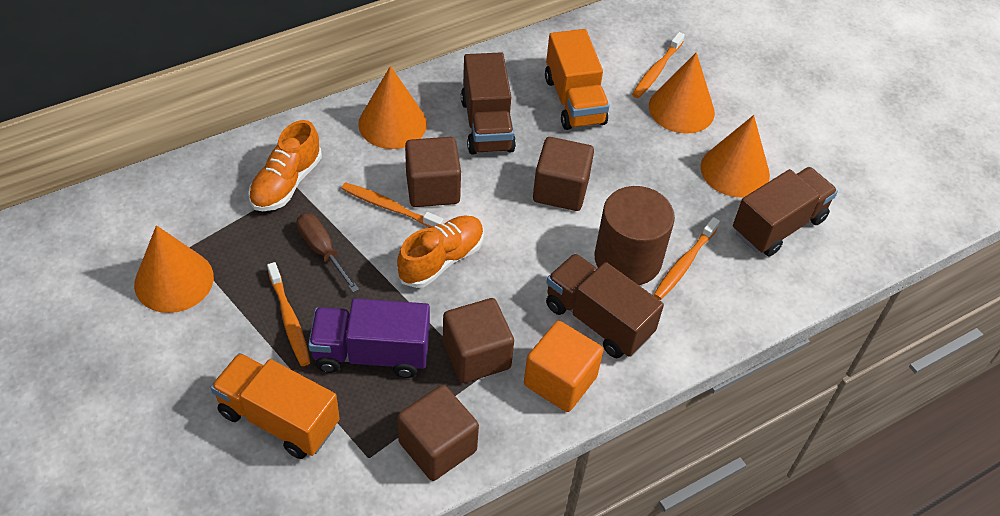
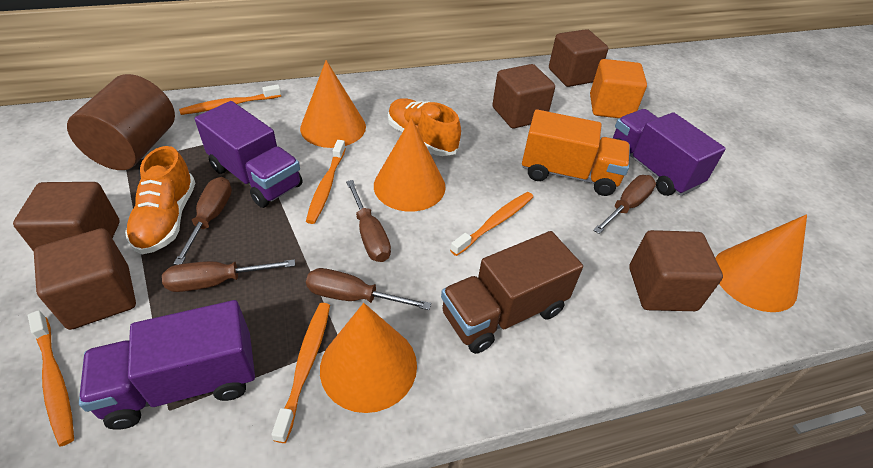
brown cube: [397,385,479,481] [405,137,461,207] [443,298,514,383] [533,137,594,211] = 4 -> [13,182,119,252] [34,228,136,330] [492,64,555,129] [549,29,608,87] [629,230,723,311] = 5
brown screwdriver: [297,213,359,292] = 1 -> [162,259,295,292] [173,177,232,265] [306,268,431,310] [346,180,391,262] [593,175,656,234] = 5
brown truck: [461,52,516,155] [546,253,664,358] [733,167,838,256] = 3 -> [441,231,583,354] = 1
orange toothbrush: [267,262,310,366] [341,182,443,228] [632,32,685,98] [654,217,720,300] = 4 -> [28,310,74,446] [179,84,281,115] [271,303,330,443] [306,140,346,224] [450,192,533,256] = 5
orange truck: [211,353,340,459] [545,29,610,130] = 2 -> [522,109,630,196] = 1
purple truck: [308,298,430,378] = 1 -> [79,300,255,430] [195,101,303,208] [613,109,726,196] = 3

